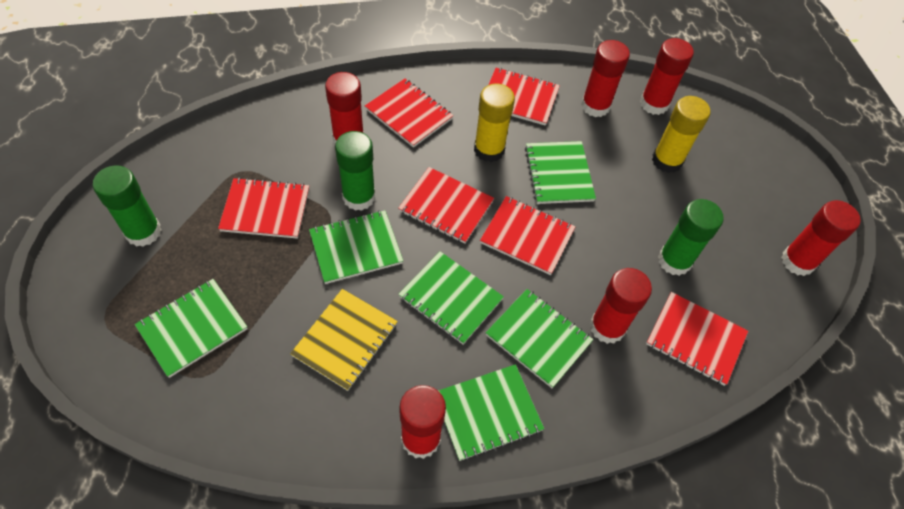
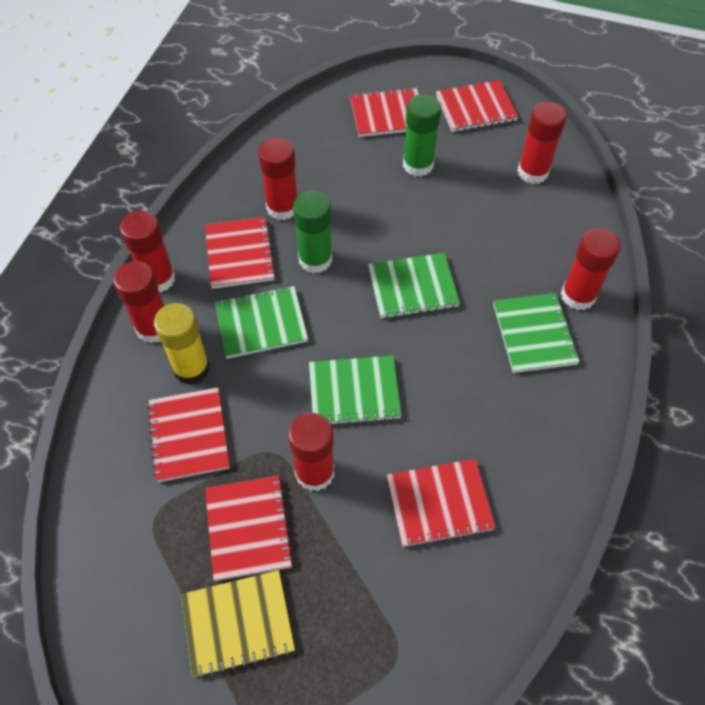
green glue stick: [93,165,161,247] [335,131,375,211] [658,199,724,276] = 3 -> [293,191,332,274] [403,94,441,177] = 2
green notebook: [135,279,248,378] [309,210,403,284] [398,251,504,345] [438,364,544,461] [485,289,593,388] [525,141,596,204] = 6 -> [215,286,308,359] [309,355,401,425] [368,253,460,319] [493,293,580,373] = 4
yellow glue stick: [474,83,515,162] [652,96,710,173] = 2 -> [154,303,210,385] = 1

